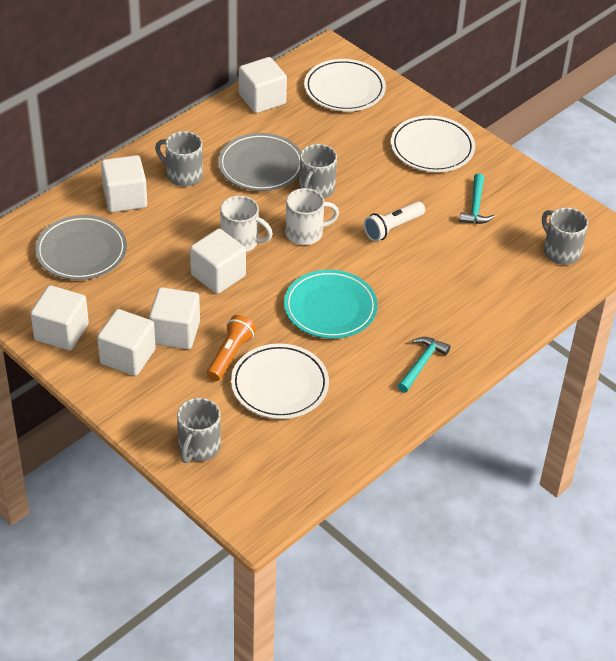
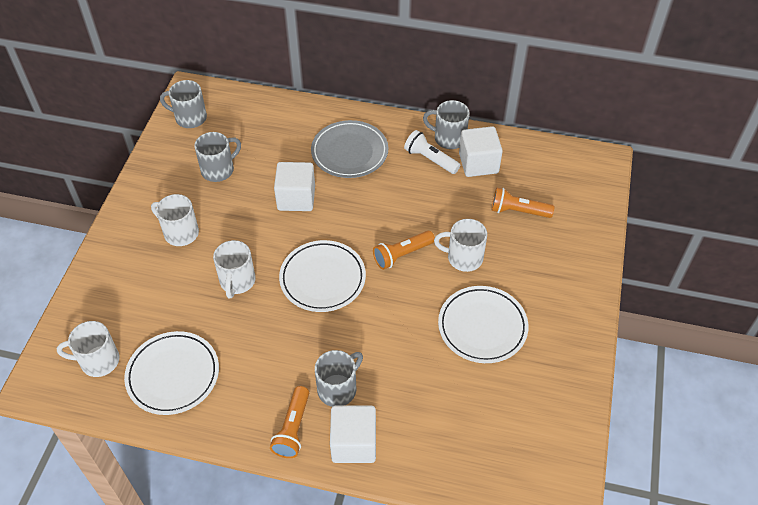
grey plate: [35,215,127,280] [218,133,301,191] = 2 -> [311,120,388,178] = 1
orange flashlight: [207,315,256,381] = 1 -> [270,386,309,458] [373,231,435,270] [491,188,554,218] = 3
turquoise hammer: [398,337,451,393] [460,173,495,224] = 2 -> none = 0
turquoise plate: [284,270,378,339] = 1 -> none = 0
white cube: [31,285,89,350] [97,309,156,376] [101,155,147,212] [149,287,200,349] [190,229,246,294] [239,57,287,113] = 6 -> [274,162,315,211] [330,406,376,463] [459,126,503,177] = 3
white mug: [220,196,273,252] [285,188,339,245] = 2 -> [57,321,119,377] [151,194,199,246] [213,240,256,298] [434,219,487,272] = 4

